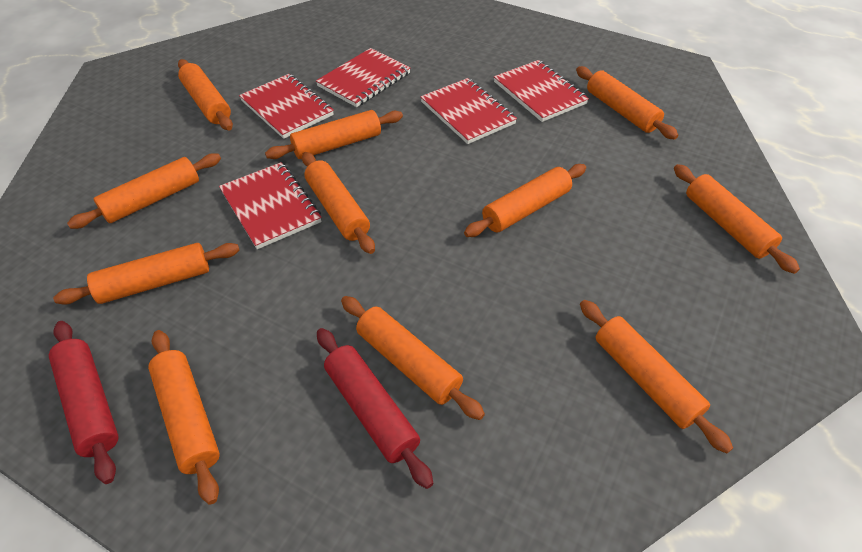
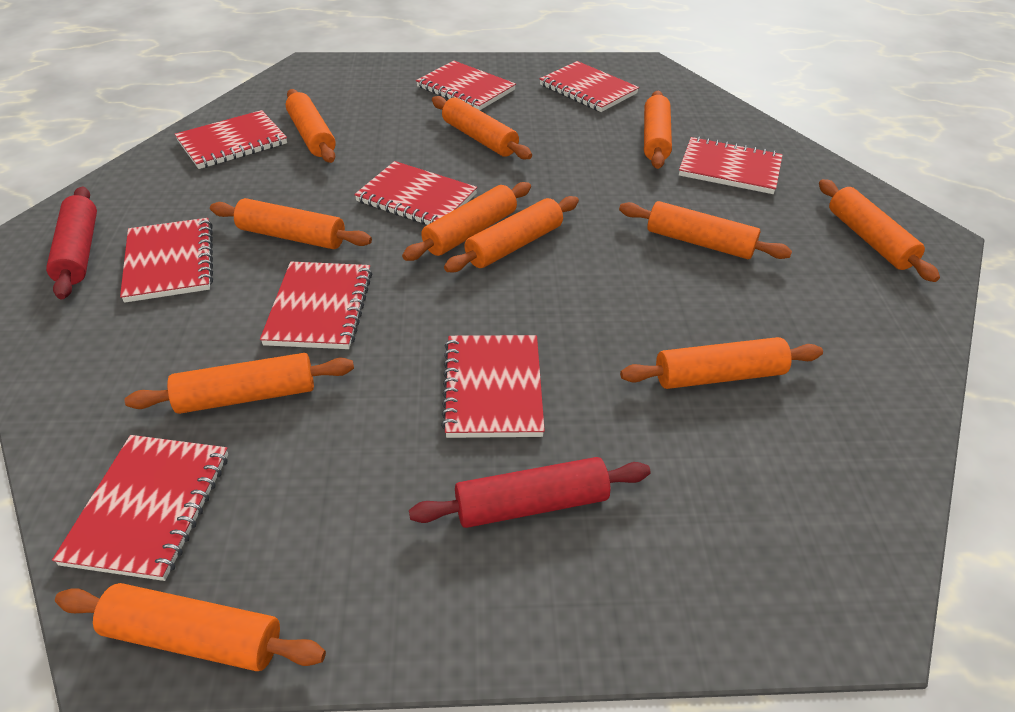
red notebook: [219,162,322,249] [239,74,334,139] [316,48,411,107] [420,78,517,144] [494,60,589,122] = 5 -> [52,435,228,581] [120,218,213,303] [175,110,287,169] [260,262,372,349] [354,161,477,225] [416,61,516,110] [441,335,545,438] [540,61,639,112] [679,136,783,194] = 9

